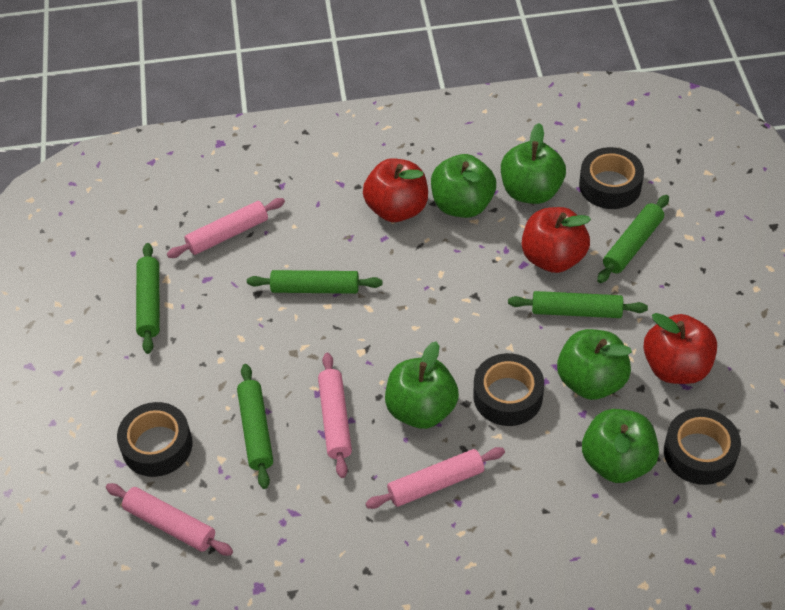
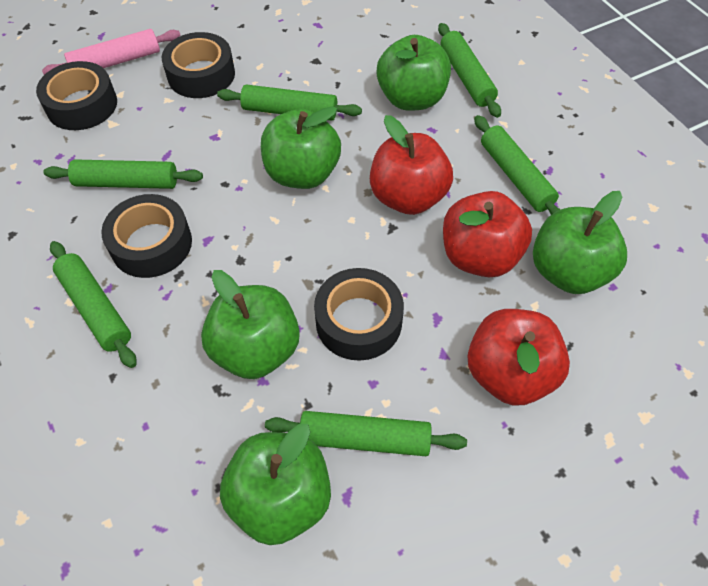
green rolling pin: [136,243,160,354] [237,364,273,489] [247,270,383,294] [508,291,648,318] [597,195,669,283] = 5 -> [43,159,203,189] [50,241,136,368] [217,84,362,121] [265,411,467,456] [438,23,501,118] [474,115,561,215] = 6
pink rolling pin: [106,483,233,556] [167,198,285,258] [318,353,352,478] [365,447,505,509] = 4 -> [42,29,181,75] = 1

